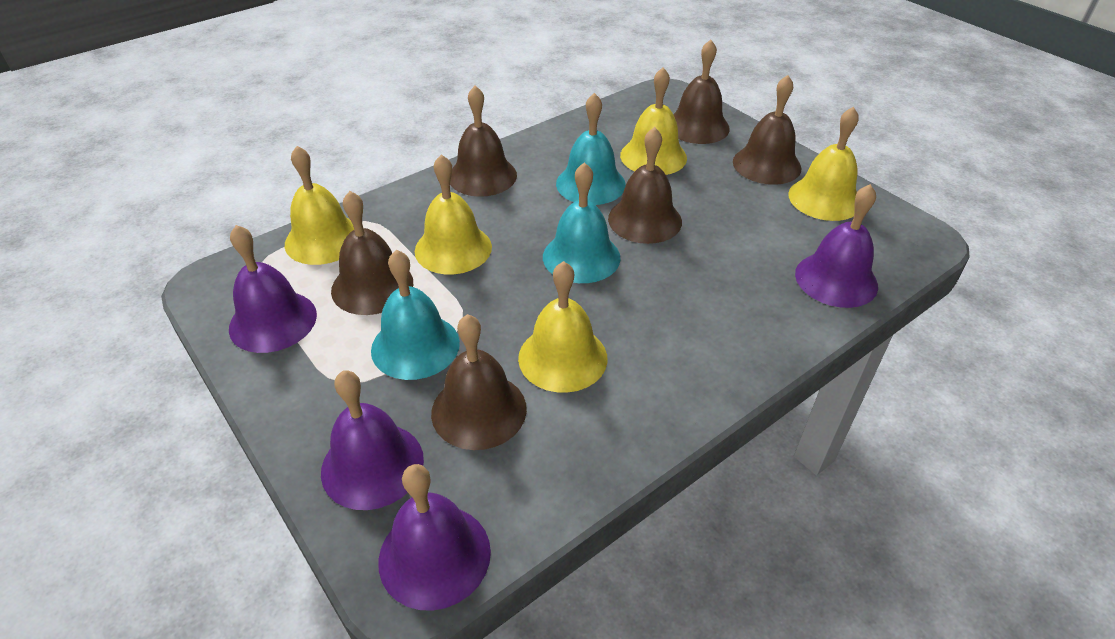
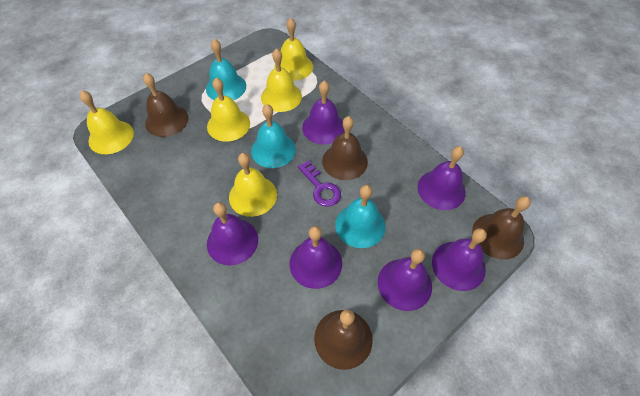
brown bell: [331,191,413,315] [431,314,527,450] [450,86,517,197] [608,127,682,244] [673,40,730,144] [733,75,802,185] = 6 -> [143,73,188,137] [314,310,373,370] [322,116,368,180] [472,196,531,259] = 4
purple bell: [229,225,317,353] [321,370,424,510] [378,464,491,611] [795,184,878,308] = 4 -> [207,202,258,266] [290,226,342,289] [302,81,345,145] [378,249,432,311] [418,146,466,210] [432,228,487,291] = 6
purple key: none = 0 -> [297,161,341,207] = 1

